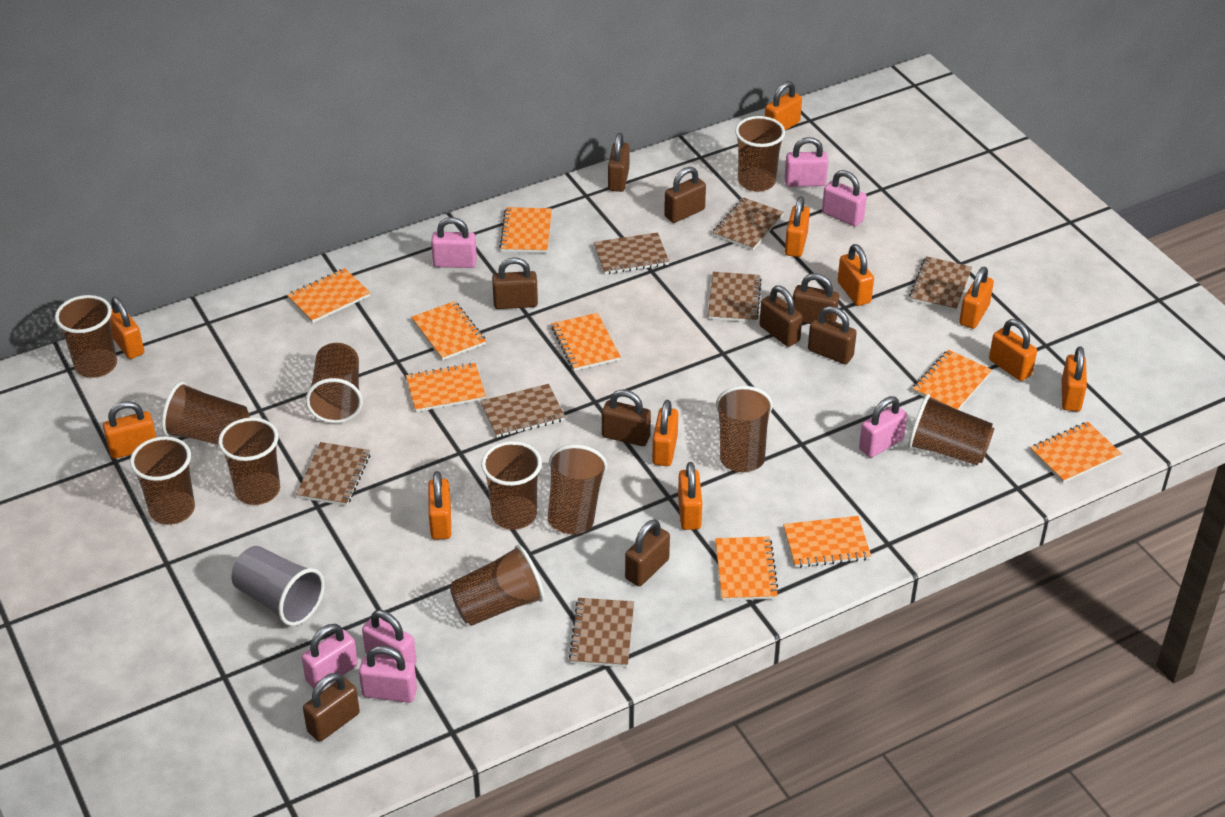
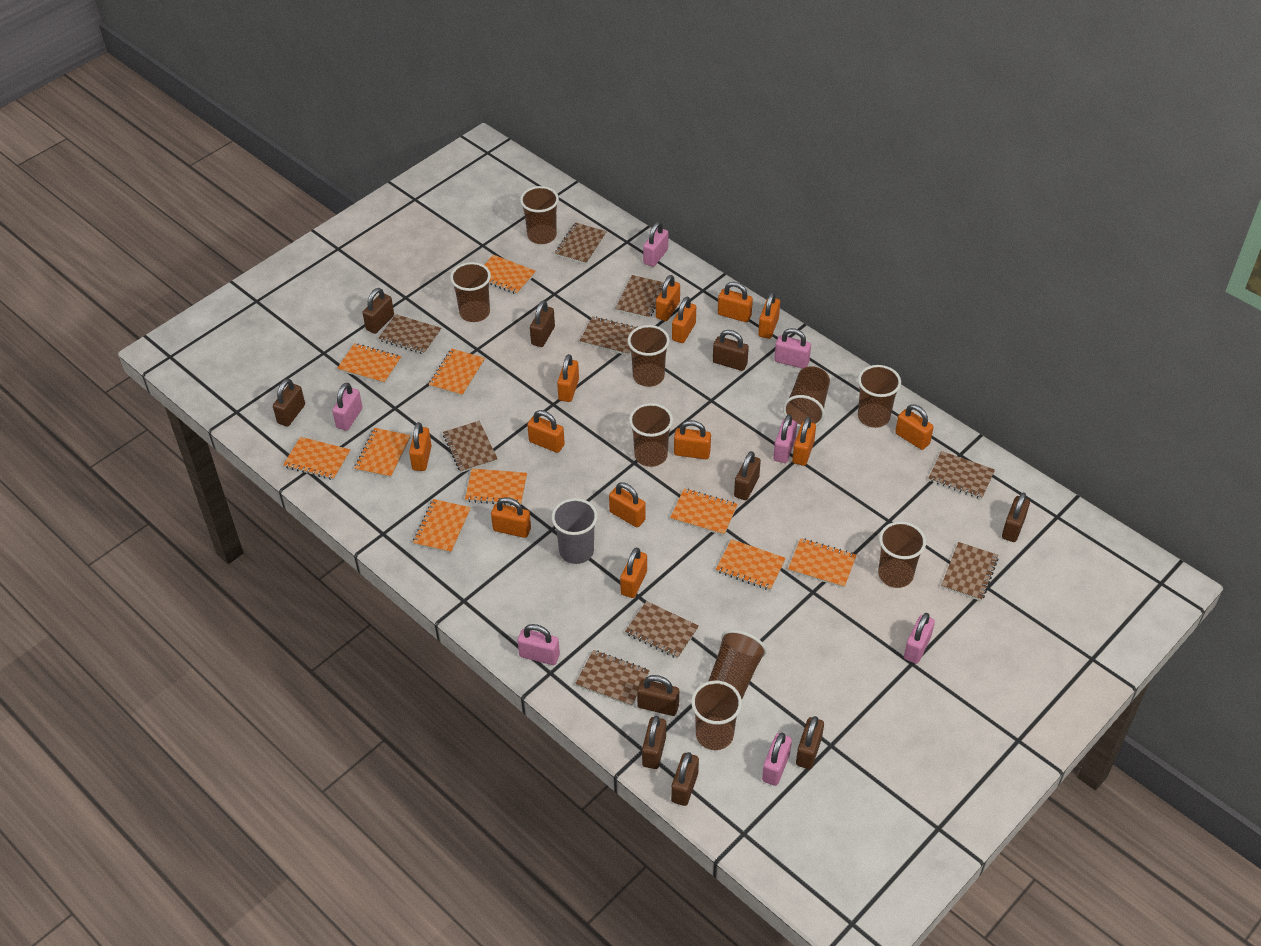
brown cup: [55,295,117,378] [130,437,195,525] [161,382,250,445] [218,418,280,505] [305,343,363,423] [450,545,544,626] [481,441,542,530] [548,444,607,534] [716,386,773,472] [735,116,785,192] [908,394,995,465] = 11 -> [450,262,491,322] [520,186,559,244] [628,325,670,387] [629,403,673,467] [691,681,742,750] [709,630,767,699] [783,366,830,427] [858,365,901,428] [878,521,926,588] = 9
brown notebook: [296,442,370,506] [480,384,565,438] [569,598,634,667] [594,232,669,274] [708,272,762,323] [713,197,784,250] [909,256,972,311] = 7 -> [378,314,441,354] [443,421,498,473] [555,222,607,264] [575,650,650,706] [580,316,637,355] [615,275,664,319] [625,601,699,659] [928,451,995,499] [941,542,999,601] = 9
brown padlock: [303,673,360,742] [492,257,538,309] [602,390,651,446] [608,133,629,192] [625,519,670,586] [664,167,706,223] [759,286,802,347] [793,273,839,324] [808,306,857,364] = 9 -> [273,379,305,427] [363,288,394,334] [530,300,555,347] [637,675,679,716] [642,716,666,769] [671,752,699,806] [713,330,749,371] [734,451,761,500] [796,716,824,769] [1002,492,1030,542] = 10
orange notebook: [287,268,370,323] [406,363,486,412] [411,301,486,360] [499,207,552,253] [551,313,621,371] [715,537,779,601] [783,516,871,568] [913,350,992,410] [1030,422,1122,483] = 9 -> [283,437,350,480] [337,343,401,384] [354,428,411,478] [413,499,471,553] [428,349,485,396] [465,469,527,506] [484,255,536,295] [670,488,738,536] [716,539,786,591] [788,538,857,588] = 10
orange padlock: [103,401,156,459] [110,297,144,359] [428,471,451,540] [652,400,678,466] [678,462,702,530] [765,81,802,130] [785,196,810,257] [838,244,874,306] [959,267,994,329] [989,319,1037,381] [1062,346,1087,411] = 11 -> [409,422,432,471] [491,497,531,538] [527,410,565,453] [557,354,579,402] [609,482,646,527] [620,547,647,598] [656,275,680,321] [672,297,696,343] [674,420,711,459] [718,282,753,322] [758,292,780,339] [792,417,816,466] [895,404,934,450] = 13

